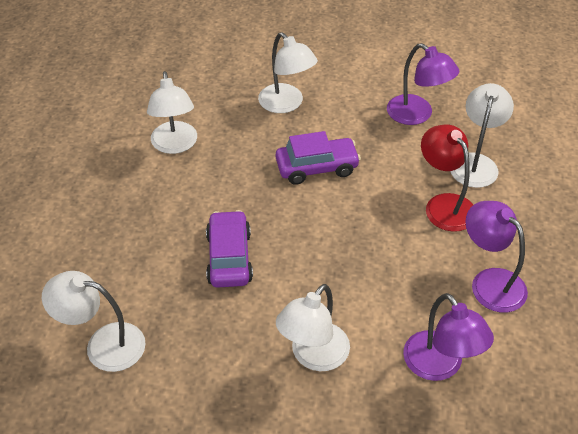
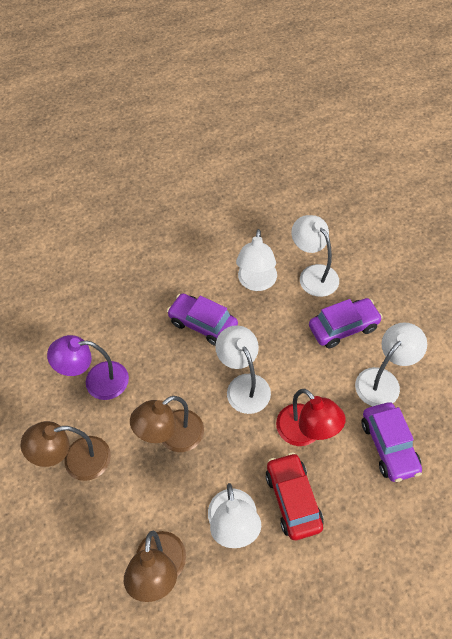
brown lamp: none = 0 -> [21,421,111,481] [124,531,186,602] [130,396,204,452] = 3
purple car: [206,210,253,288] [276,131,361,185] = 2 -> [167,293,238,346] [309,298,383,348] [362,402,422,482] = 3
purple lamp: [387,43,459,125] [403,293,494,381] [465,201,528,313] = 3 -> [47,335,129,400] = 1
red car: none = 0 -> [266,452,324,540] = 1

